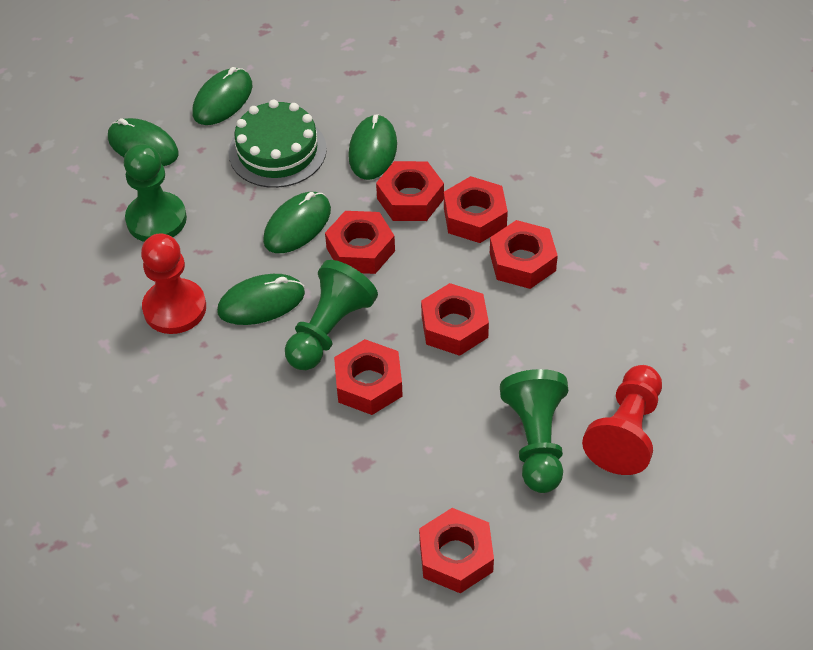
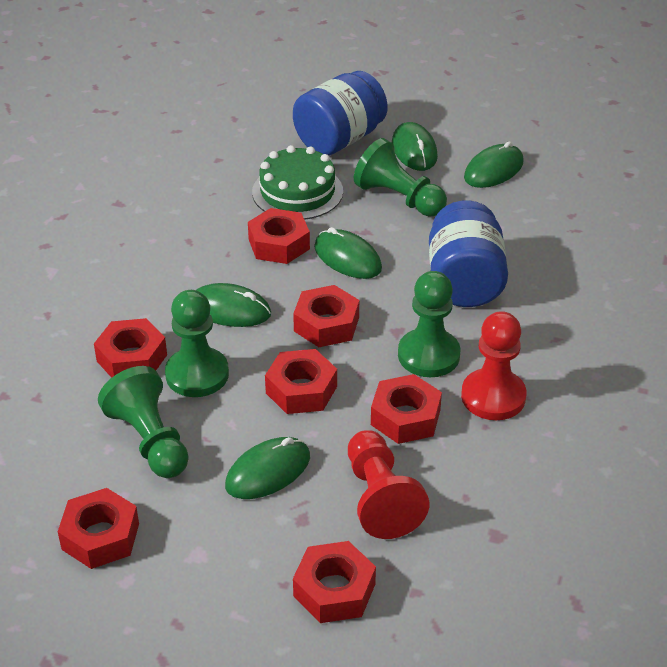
blue jar: none = 0 -> [293,71,388,156] [429,201,508,307] = 2
green pawn: [124,144,187,242] [285,260,378,370] [500,369,568,493] = 3 -> [98,366,188,478] [165,290,229,397] [354,138,447,217] [398,271,461,377] = 4

